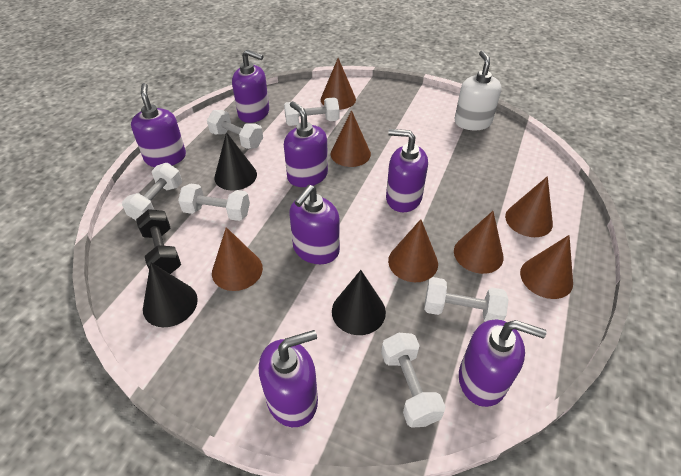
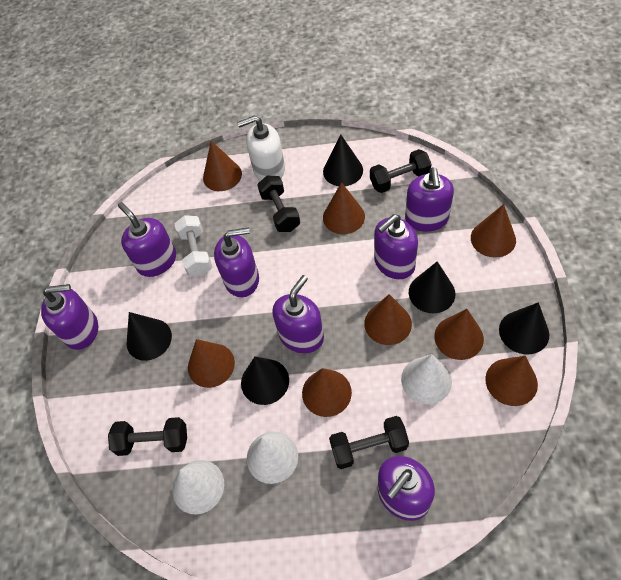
black cone: [143,262,198,327] [214,132,257,191] [332,270,386,335] = 3 -> [127,312,172,361] [241,356,289,405] [323,135,363,186] [409,261,455,313] [499,302,549,354] = 5
black dumbbell: [136,209,181,274] = 1 -> [108,417,187,456] [257,176,300,232] [329,416,409,469] [370,149,431,193] = 4
brown cone: [212,227,263,291] [321,58,356,110] [331,110,371,167] [388,219,438,282] [454,211,504,274] [505,176,553,237] [520,235,573,299] = 7 -> [188,339,235,388] [203,141,242,191] [302,368,352,417] [323,182,365,234] [364,294,412,345] [434,309,484,360] [471,204,516,258] [485,356,538,406] = 8
white cone: none = 0 -> [172,460,224,515] [247,432,298,484] [401,354,452,404] = 3
white dumbbell: [122,163,182,220] [178,183,250,221] [207,110,263,149] [284,97,339,126] [381,333,446,428] [424,277,509,322] = 6 -> [175,215,212,276] = 1

